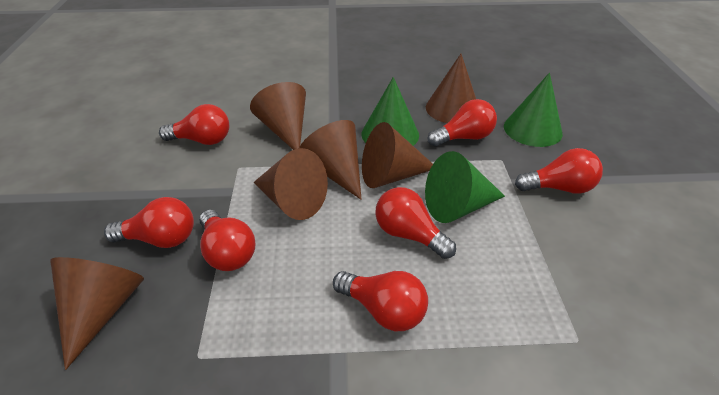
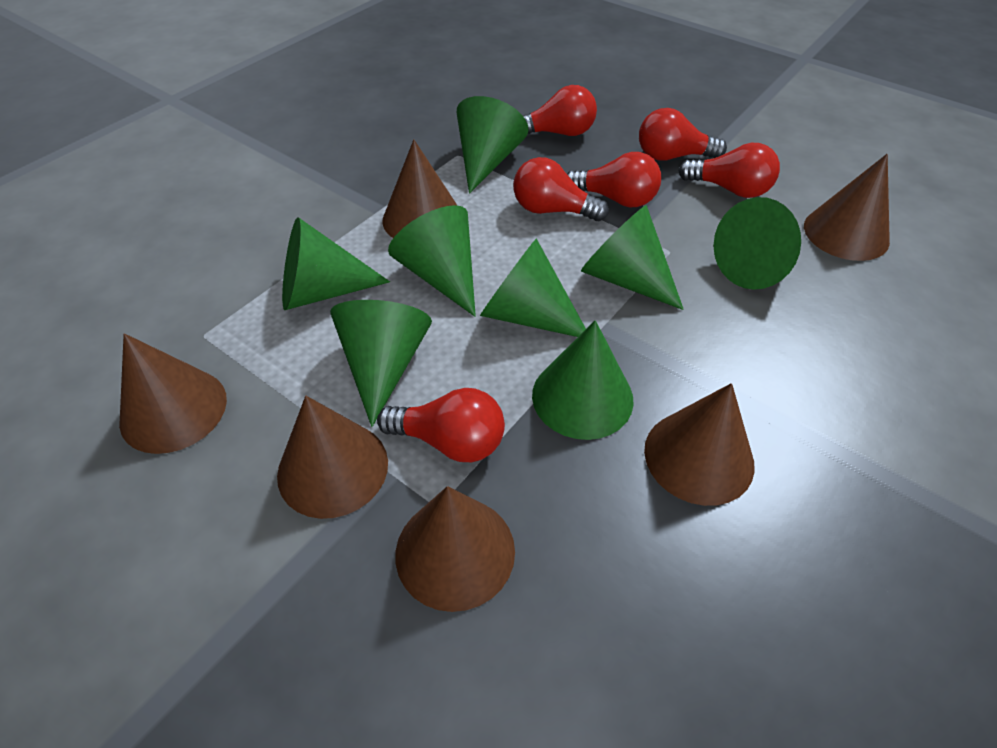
green cone: [361,77,419,146] [425,151,505,223] [504,73,563,147] = 3 -> [282,217,390,310] [330,300,432,427] [388,205,476,317] [457,96,529,194] [480,238,586,337] [532,320,634,440] [581,205,684,310] [714,197,801,290] = 8
red light bulb: [104,197,194,248] [159,104,229,145] [199,210,255,271] [333,271,428,331] [376,187,456,259] [428,99,497,147] [515,148,603,194] = 7 -> [377,388,505,462] [513,157,609,221] [523,85,597,136] [567,152,661,207] [639,108,727,161] [678,143,780,198] = 6

